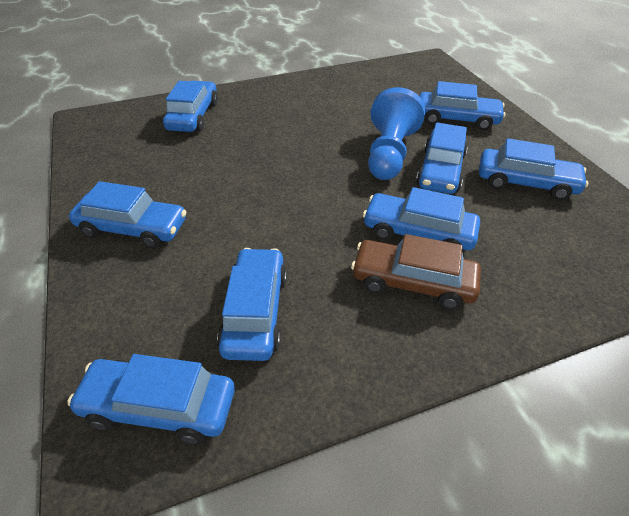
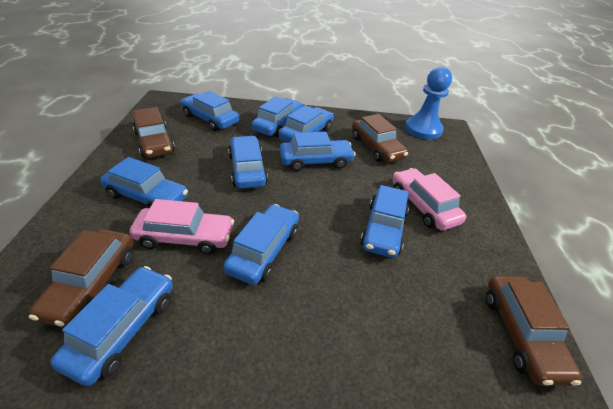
blue car: [67,354,235,444] [69,181,187,248] [163,81,218,132] [217,248,287,361] [363,187,480,250] [416,123,468,194] [419,81,506,130] [479,138,589,200] = 8 -> [50,266,173,386] [100,157,188,208] [180,91,239,131] [224,204,299,285] [228,136,268,189] [252,96,303,137] [279,105,334,142] [280,132,356,171] [361,185,409,258] = 9
brown car: [351,234,481,310] = 1 -> [29,229,133,327] [133,107,175,158] [352,114,408,163] [486,276,582,386] = 4
pink car: none = 0 -> [130,199,234,254] [393,168,466,231] = 2

